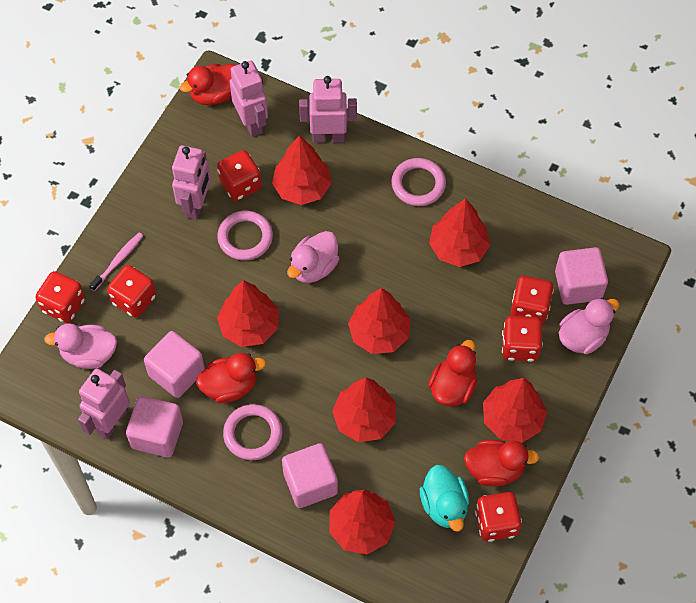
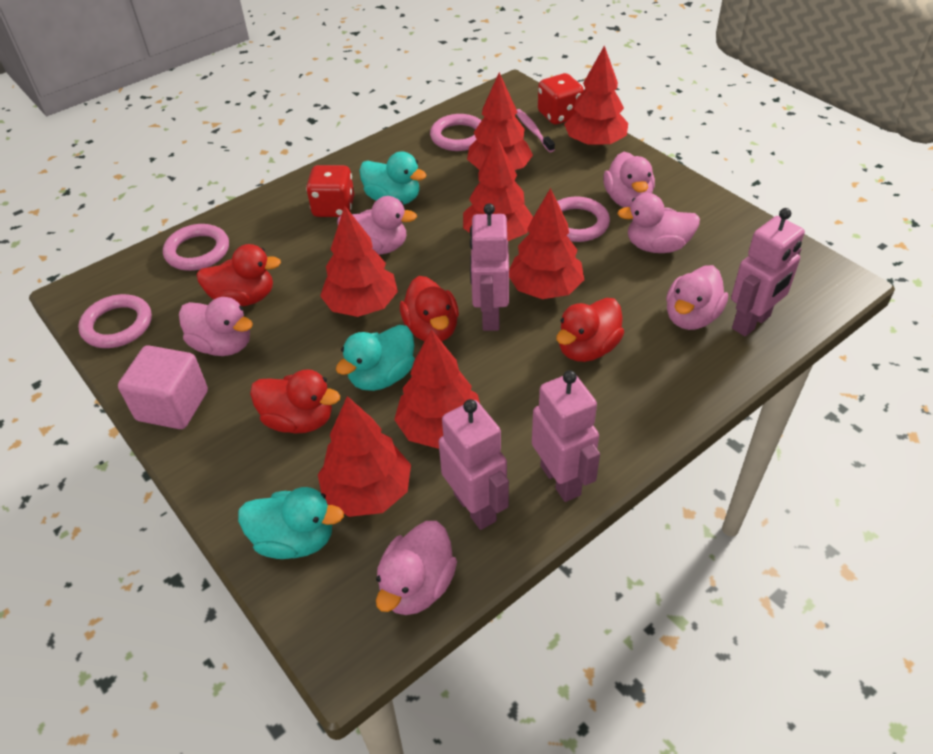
pink cube: [126,396,183,457] [144,331,205,398] [282,443,338,508] [555,247,608,305] = 4 -> [118,345,208,429] = 1
pink duck: [44,323,117,369] [287,231,339,283] [559,298,619,354] = 3 -> [179,297,253,356] [337,196,417,255] [376,521,457,615] [603,152,655,208] [617,193,700,253] [666,265,728,330] = 6
pink ring: [217,211,273,260] [223,404,282,460] [391,158,446,206] = 3 -> [78,294,152,348] [163,224,229,271] [430,114,482,151] [557,197,610,242] = 4
red dice: [35,271,85,323] [107,265,156,318] [217,150,262,201] [475,492,522,542] [502,316,543,362] [511,276,554,324] = 6 -> [306,165,354,217] [538,73,584,125] = 2
turquoise duck: [420,465,469,532] = 1 -> [238,487,344,559] [336,325,415,391] [359,152,426,205] = 3

